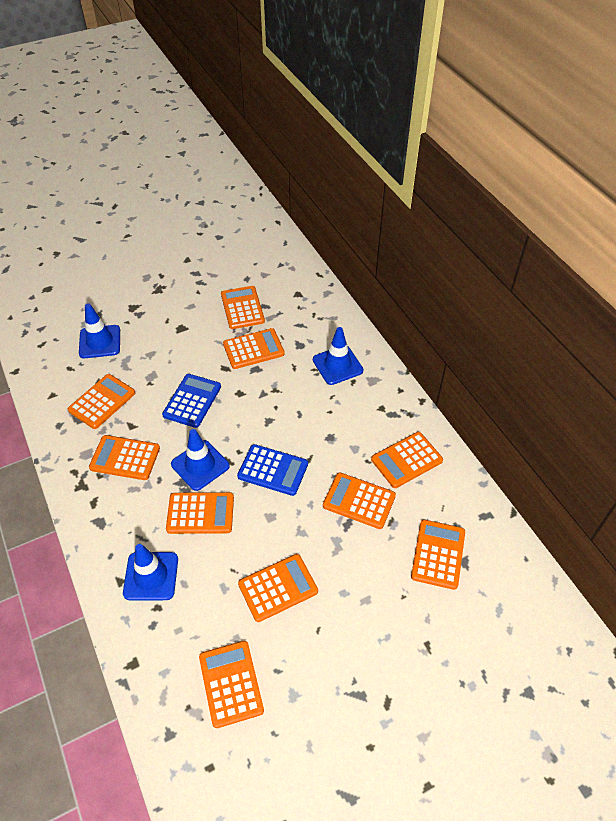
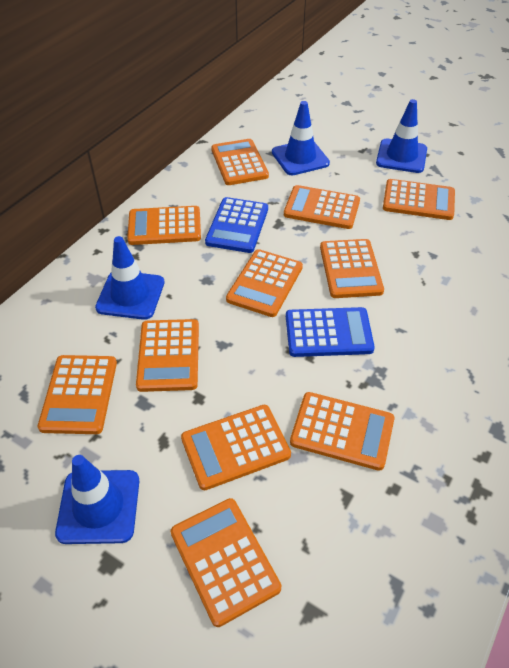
orange calculator: [68,374,135,429] [89,435,160,480] [166,492,234,534] [199,641,264,728] [221,286,265,329] [223,328,285,369] [238,554,318,622] [323,473,396,529] [371,432,443,488] [411,519,465,590] = 10 -> [38,355,117,434] [127,206,201,245] [136,319,199,392] [170,498,281,627] [181,405,291,490] [211,139,269,185] [226,249,303,317] [284,185,360,229] [290,392,395,471] [320,239,384,298] [383,179,455,220] = 11

